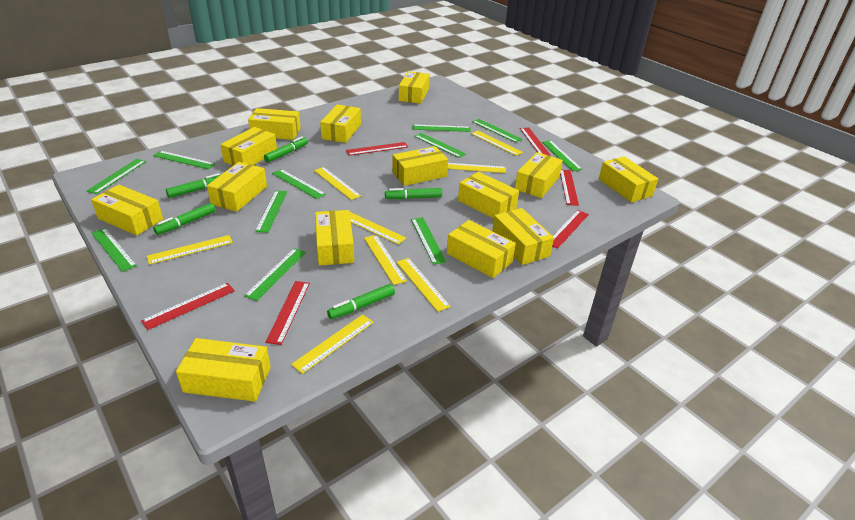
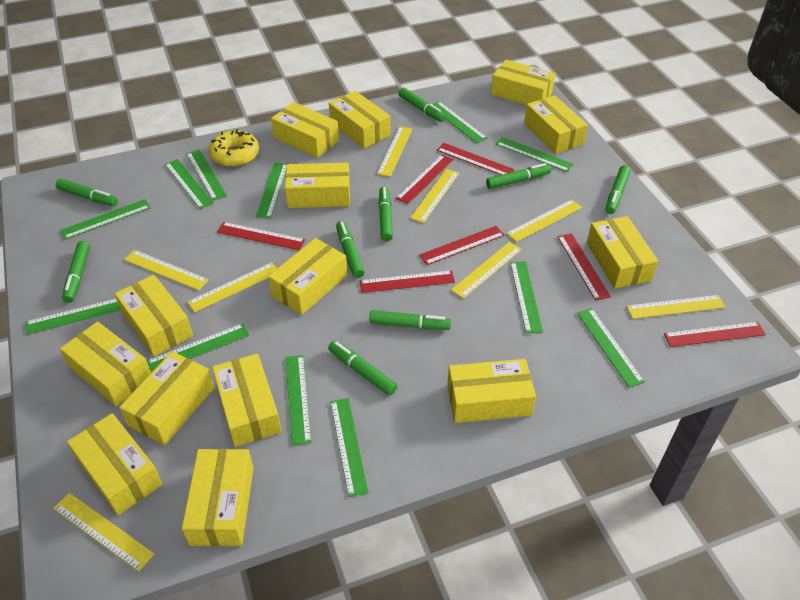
green marker: [153,203,216,235] [166,173,220,198] [264,136,308,163] [327,284,395,319] [385,188,442,199] = 5 -> [56,179,118,206] [62,241,90,303] [328,340,397,395] [336,221,364,278] [369,310,451,330] [378,187,393,241] [398,88,446,122] [486,163,551,189] [606,165,631,214] = 9
green ruler: [87,159,146,194] [92,228,137,272] [153,151,216,169] [244,248,306,301] [255,190,287,233] [272,169,326,199] [411,217,446,264] [413,124,471,132] [414,133,466,158] [472,119,522,142] [542,141,582,171] = 11 -> [25,299,121,335] [60,199,151,240] [147,323,249,373] [165,159,214,209] [186,149,227,200] [256,163,288,219] [286,355,312,445] [330,398,369,497] [432,101,487,143] [496,137,574,172] [510,261,543,333] [577,308,645,388] = 12
red ruler: [141,283,235,330] [265,281,310,345] [346,142,408,156] [520,128,550,156] [552,210,589,249] [560,170,579,206] = 6 -> [217,222,305,250] [360,270,455,293] [396,155,453,204] [419,226,504,265] [437,143,515,175] [557,233,611,301] [664,321,766,347] = 7
yellow donut: none = 0 -> [209,129,259,167] = 1

